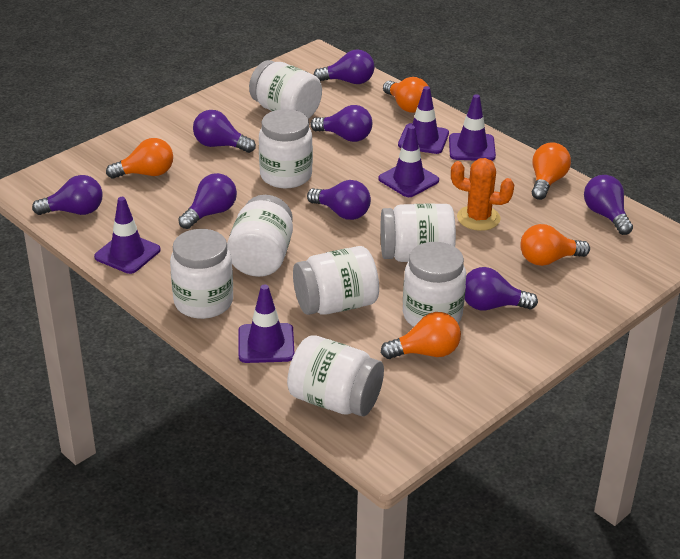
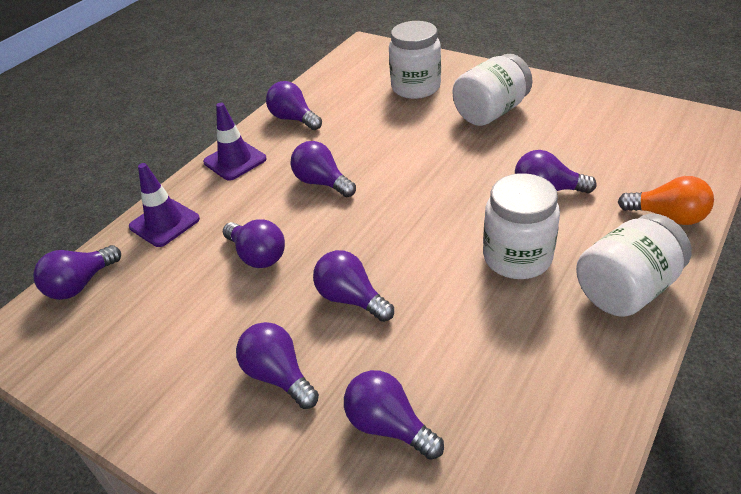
orange cactus: [451,158,514,231] = 1 -> none = 0
orange light bulb: [106,138,173,179] [381,312,461,359] [383,77,429,113] [520,224,590,266] [532,142,571,200] = 5 -> [618,176,714,225] = 1
purple traffic cone: [94,197,161,274] [239,284,294,363] [378,125,439,197] [398,86,449,154] [449,94,496,161] = 5 -> [129,163,200,247] [203,103,267,181] = 2
white jar: [170,229,233,319] [227,195,293,277] [249,60,322,119] [259,109,313,188] [287,335,384,416] [293,246,379,315] [380,203,456,262] [403,242,466,327] = 8 -> [389,21,441,99] [453,54,532,126] [483,173,560,279] [576,214,692,317] = 4

